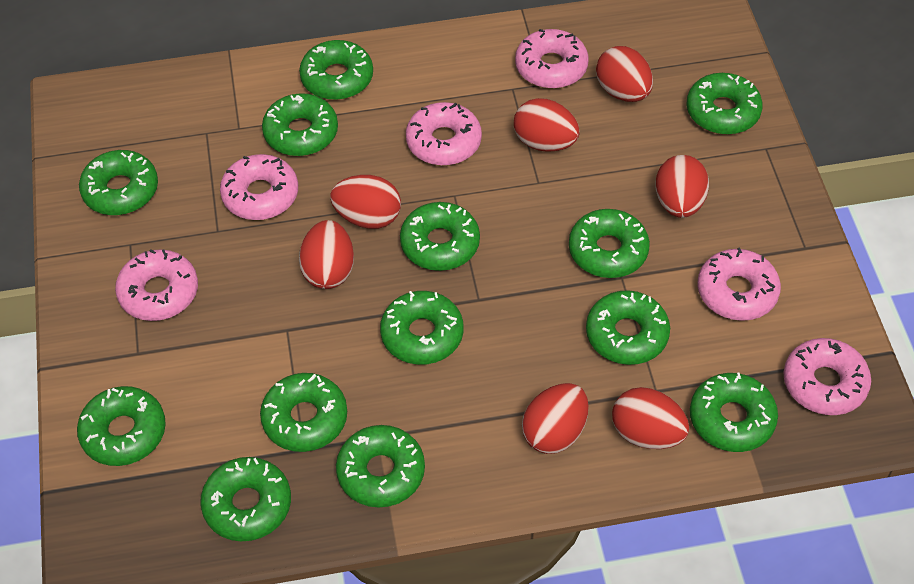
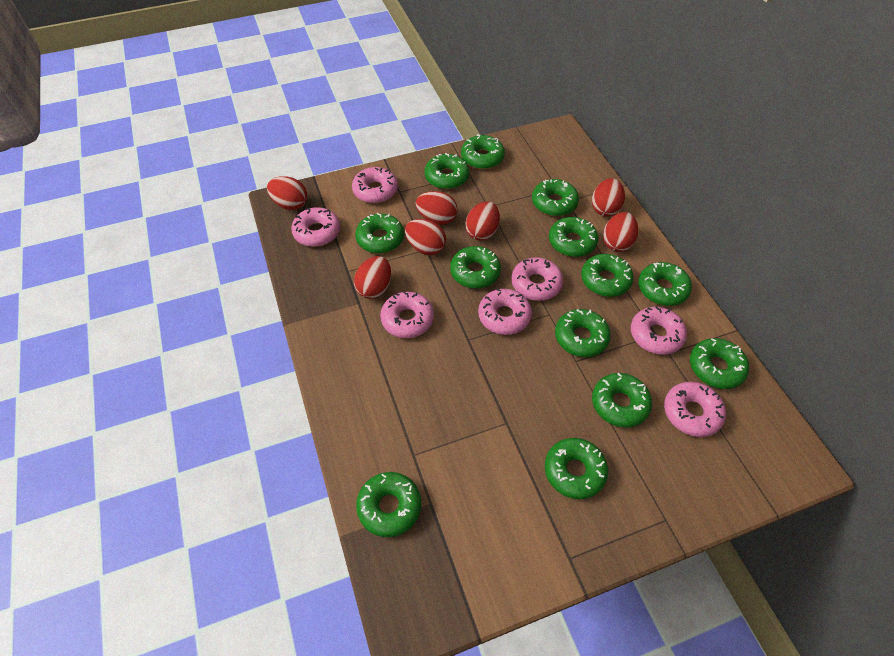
pink donut: [115,249,198,321] [220,154,298,220] [406,102,482,166] [515,29,589,89] [697,247,781,321] [783,338,871,415] = 6 -> [291,207,340,247] [352,167,398,203] [380,291,434,338] [478,289,532,335] [511,257,563,301] [631,306,687,355] [664,382,726,437] = 7

